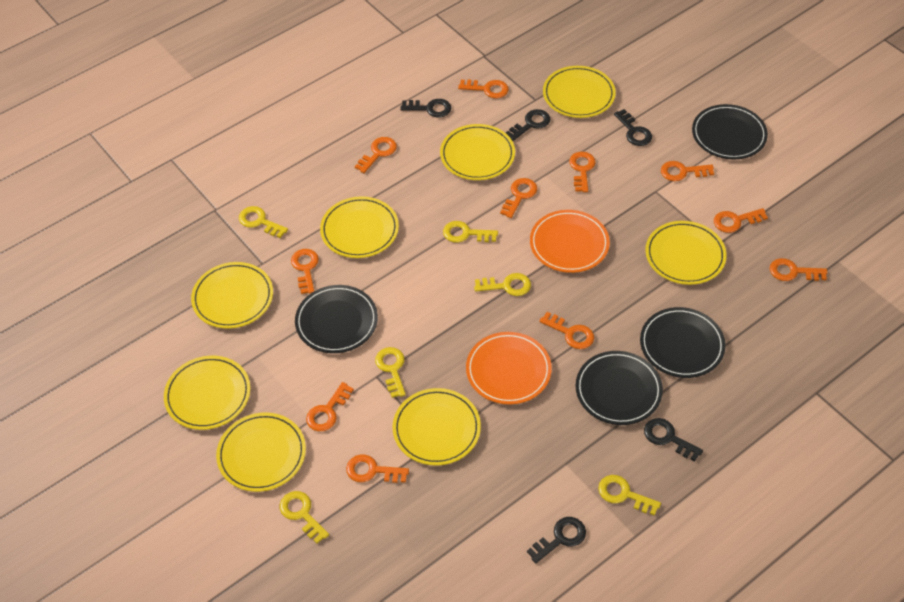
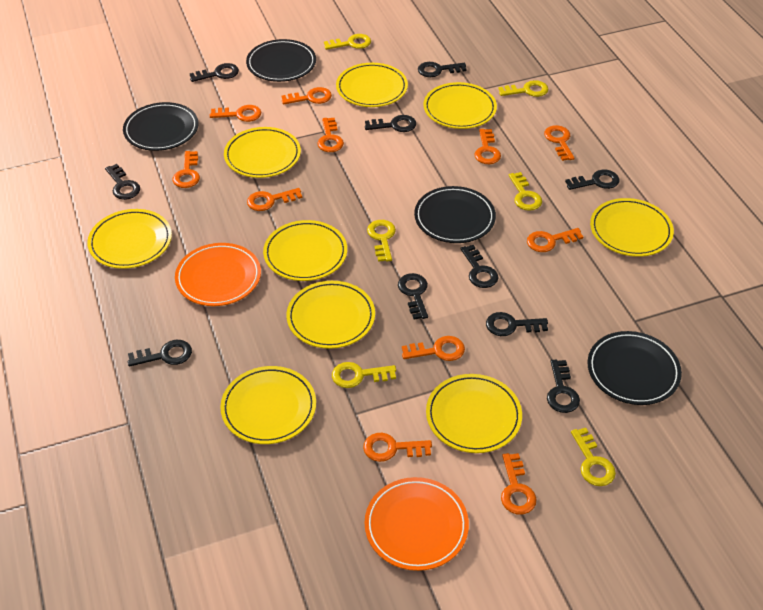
black key: [400,99,451,117] [506,109,550,141] [527,517,586,564] [614,109,652,146] [644,418,703,461] = 5 -> [105,164,140,200] [128,340,192,367] [190,63,239,82] [365,115,416,132] [398,273,428,320] [418,62,467,77] [460,245,499,288] [486,312,548,336] [547,360,580,413] [565,169,620,190] = 10
yellow plate: [164,356,250,430] [191,262,273,329] [216,412,306,492] [320,196,399,258] [393,388,481,466] [440,124,515,180] [543,66,616,118] [645,221,727,285] = 8 -> [87,209,172,269] [220,366,316,444] [224,127,301,178] [263,220,347,281] [286,281,375,349] [336,63,408,107] [423,82,497,129] [426,374,522,453] [590,198,674,257] = 9

